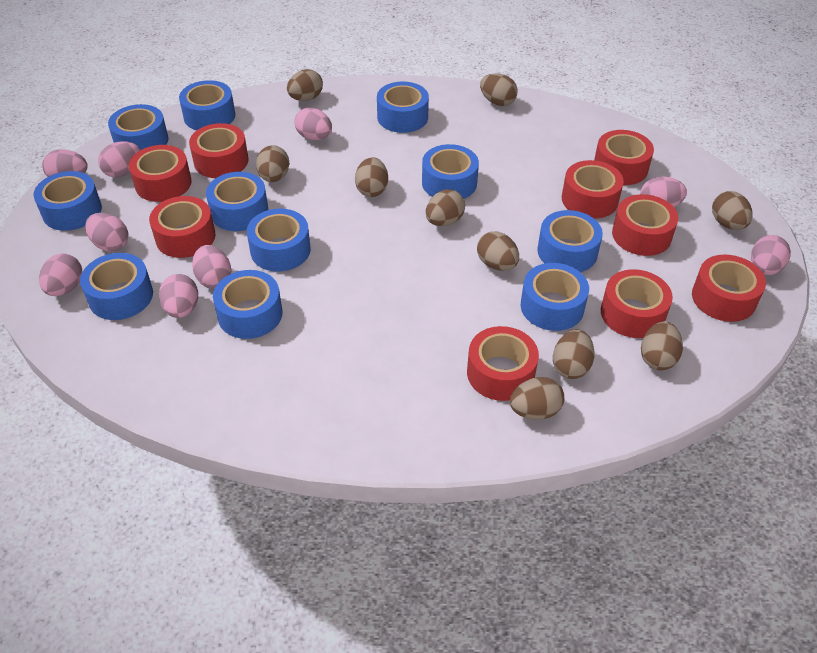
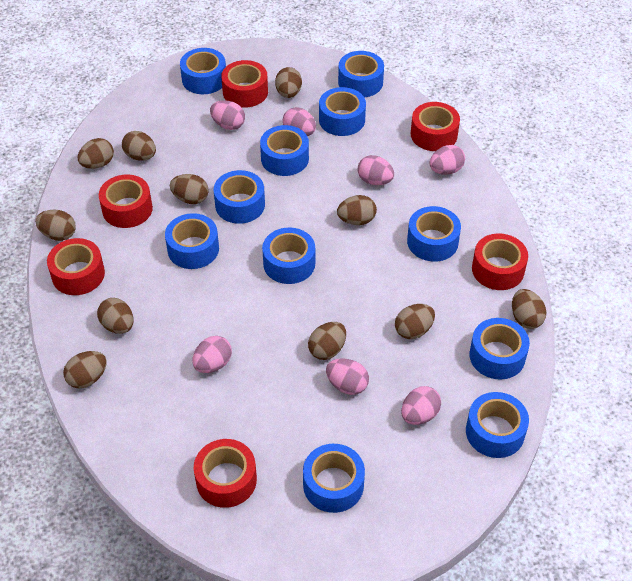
brown egg: [256,145,289,182] [287,69,323,101] [355,157,388,197] [426,189,465,226] [477,231,519,271] [480,73,518,106] [510,377,564,420] [553,330,595,379] [641,321,683,370] [712,191,753,230] = 10 -> [35,210,76,241] [63,351,107,389] [78,138,114,169] [97,298,133,334] [122,131,156,161] [170,174,209,204] [275,67,302,98] [308,322,346,360] [337,195,377,225] [395,304,435,339] [512,289,546,329] = 11
pink egg: [39,253,82,296] [42,149,88,177] [85,213,128,252] [98,141,140,177] [159,274,198,318] [192,245,231,289] [295,107,332,140] [640,176,687,207] [751,235,791,275] = 9 -> [192,336,232,373] [210,100,245,130] [283,107,316,136] [326,358,369,395] [357,155,394,185] [401,386,441,425] [430,145,465,175] = 7
red tape: [129,145,192,202] [149,196,216,258] [189,123,248,178] [467,326,539,401] [562,160,624,219] [594,130,654,185] [601,269,673,338] [612,194,678,256] [692,255,766,322] = 9 -> [47,238,105,295] [99,174,153,228] [194,439,257,508] [221,60,268,108] [411,102,460,151] [472,234,528,290] = 6

